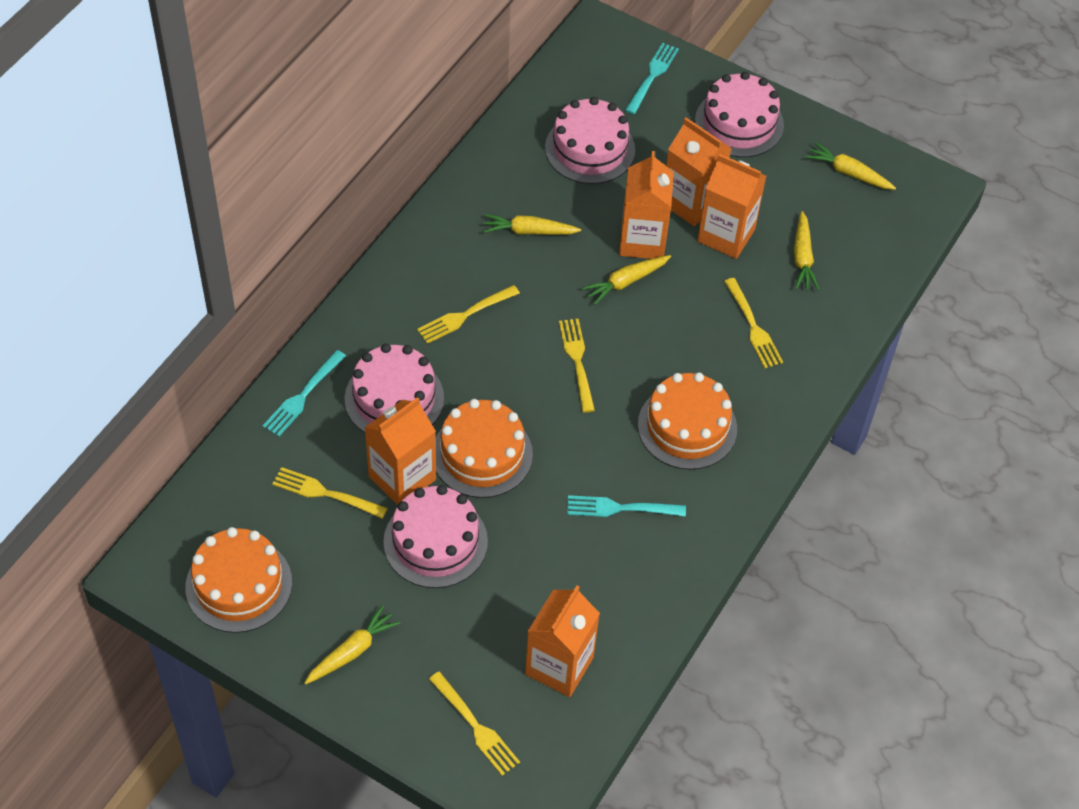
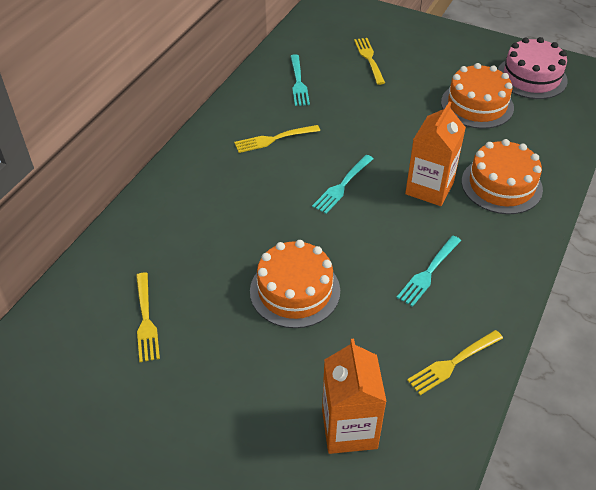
orange carton: [364,397,436,505] [525,586,600,697] [619,151,674,259] [666,118,732,226] [697,154,766,259] = 5 -> [322,339,387,454] [405,101,466,206] = 2
pink cake: [345,344,444,433] [383,485,488,588] [545,97,635,184] [695,72,784,157] = 4 -> [498,37,568,99] = 1
yellow carrot: [304,605,400,684] [483,214,581,235] [582,255,671,305] [794,211,820,290] [805,142,896,190] = 5 -> none = 0
yellow fork: [272,467,388,519] [417,285,520,344] [429,671,520,776] [559,319,595,413] [724,278,783,368] = 5 -> [136,273,160,362] [234,125,320,153] [354,38,385,85] [407,330,503,395] = 4

